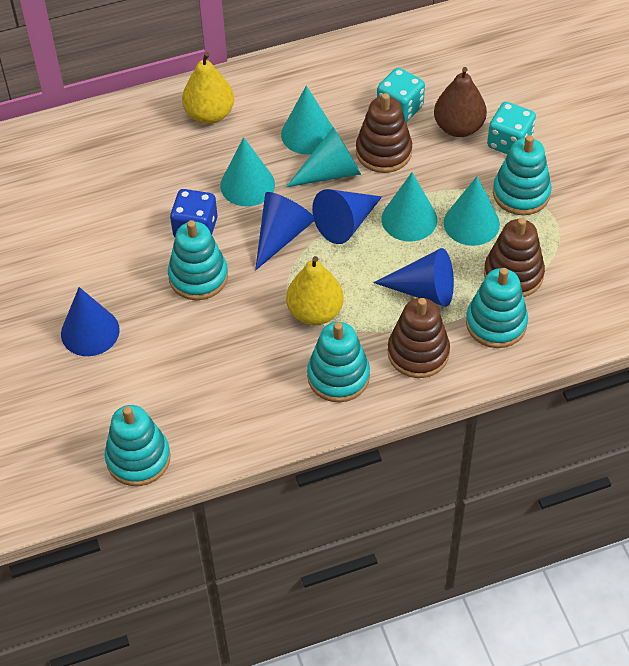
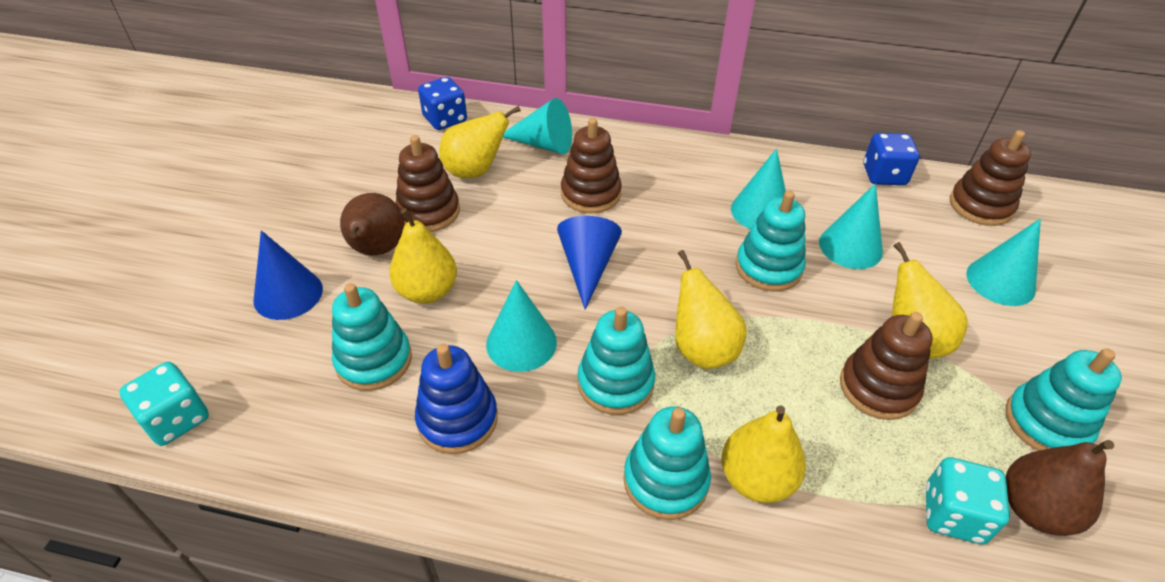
blue cone: [61,287,120,356] [255,192,315,270] [312,189,382,244] [373,248,454,307] = 4 -> [254,230,323,320] [557,216,622,309] = 2
blue dice: [170,189,218,237] = 1 -> [418,77,467,130] [864,133,920,185] = 2
blue stacking toy: none = 0 -> [415,344,498,454] = 1
brown pear: [434,67,487,137] = 1 -> [340,193,405,255] [1006,440,1114,536] = 2
brown stacking toy: [356,93,412,173] [388,298,450,378] [484,218,545,297] = 3 -> [395,135,460,232] [561,118,622,213] [840,312,933,420] [950,130,1031,226] = 4
yellow pear: [182,52,234,124] [286,256,344,325] = 2 -> [389,208,457,304] [439,106,521,178] [675,250,747,369] [722,405,806,503] [892,242,968,359] = 5

